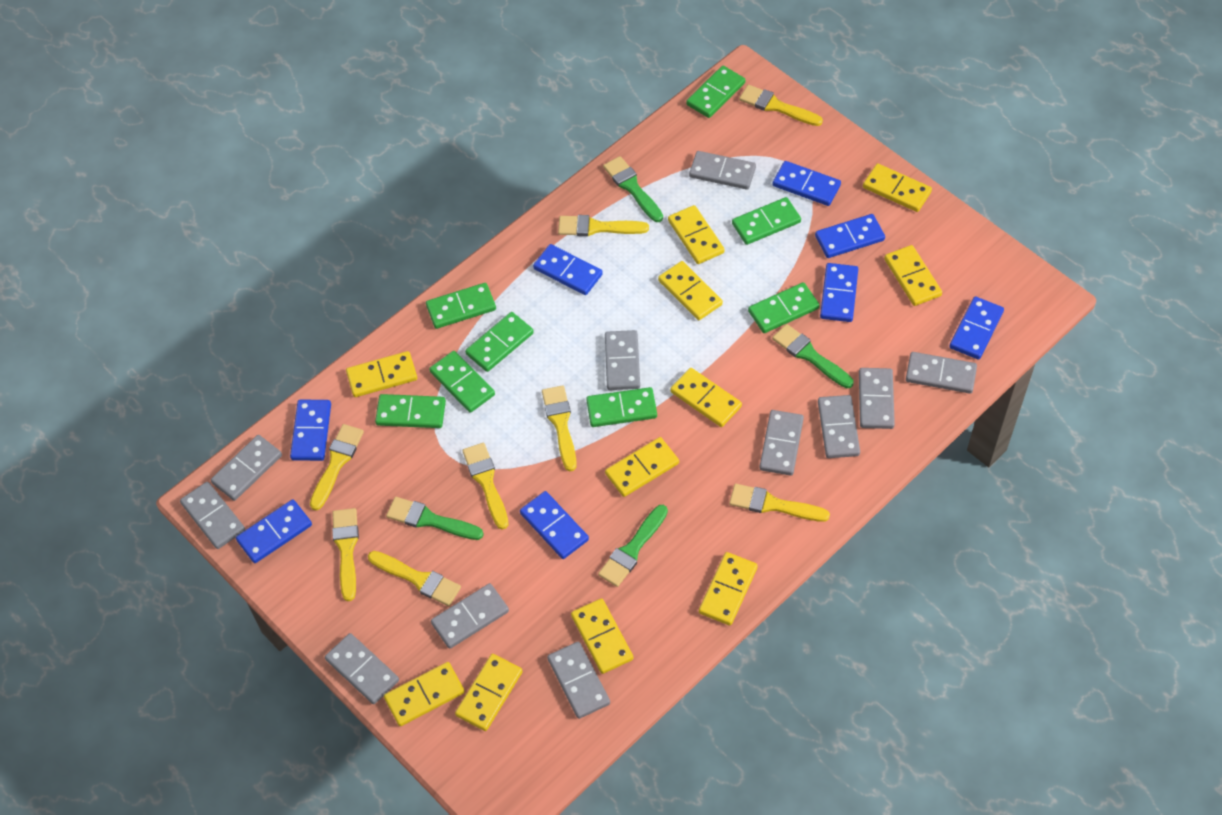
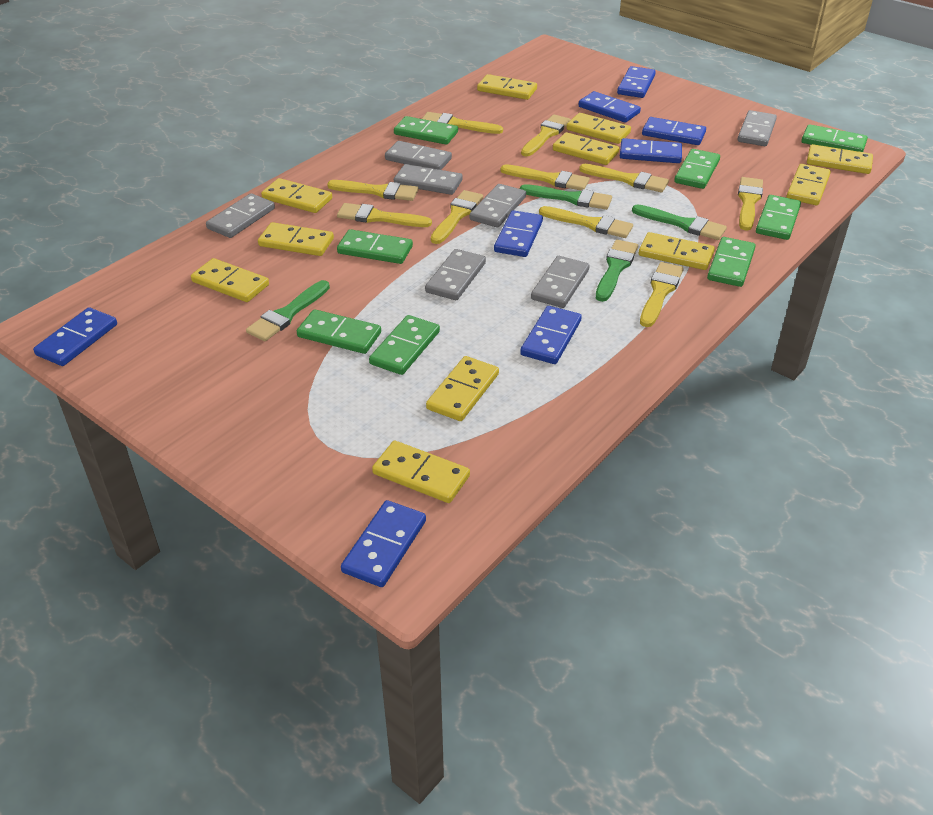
grey domino: [180,482,245,549] [211,435,282,501] [325,633,399,704] [431,583,509,649] [547,642,610,719] [605,330,640,390] [689,151,756,190] [759,410,804,476] [818,395,860,458] [859,368,895,429] [906,352,977,394] = 11 -> [206,193,275,238] [385,141,452,170] [394,164,463,195] [425,249,486,300] [470,184,526,228] [531,256,590,308] [738,110,777,146] = 7
yellow brush: [310,424,364,510] [332,508,359,601] [368,551,461,606] [462,443,509,530] [542,385,577,471] [558,215,649,236] [729,484,830,522] [739,85,823,126] = 8 -> [327,180,418,201] [337,203,432,227] [422,112,503,134] [431,190,483,244] [501,164,590,191] [521,114,571,156] [539,206,633,238] [579,164,669,192] [640,262,684,327] [738,177,763,231] = 10

